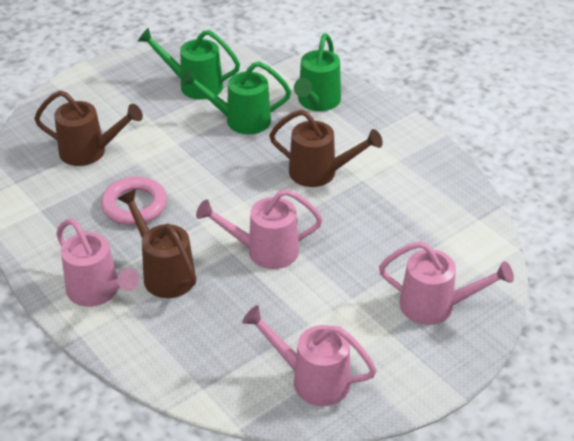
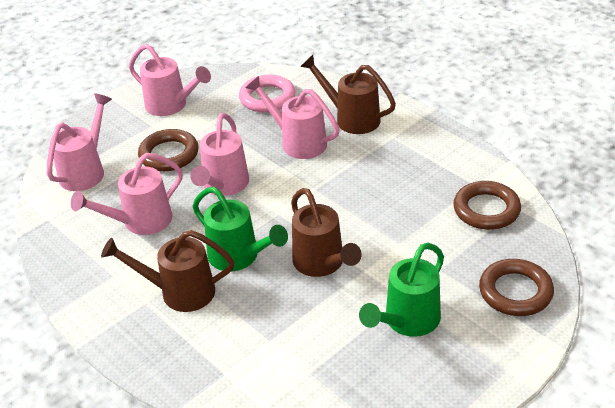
brown ring: none = 0 -> [138,129,198,171] [453,181,521,230] [479,259,554,316] = 3
green watering can: [138,28,240,100] [181,61,291,134] [294,34,341,111] = 3 -> [192,187,288,271] [359,243,444,337] = 2
pink watering can: [56,219,139,307] [196,189,323,269] [242,305,377,406] [379,241,514,325] = 4 -> [47,93,112,191] [71,153,183,235] [129,44,211,116] [190,113,249,196] [246,76,340,159] = 5

